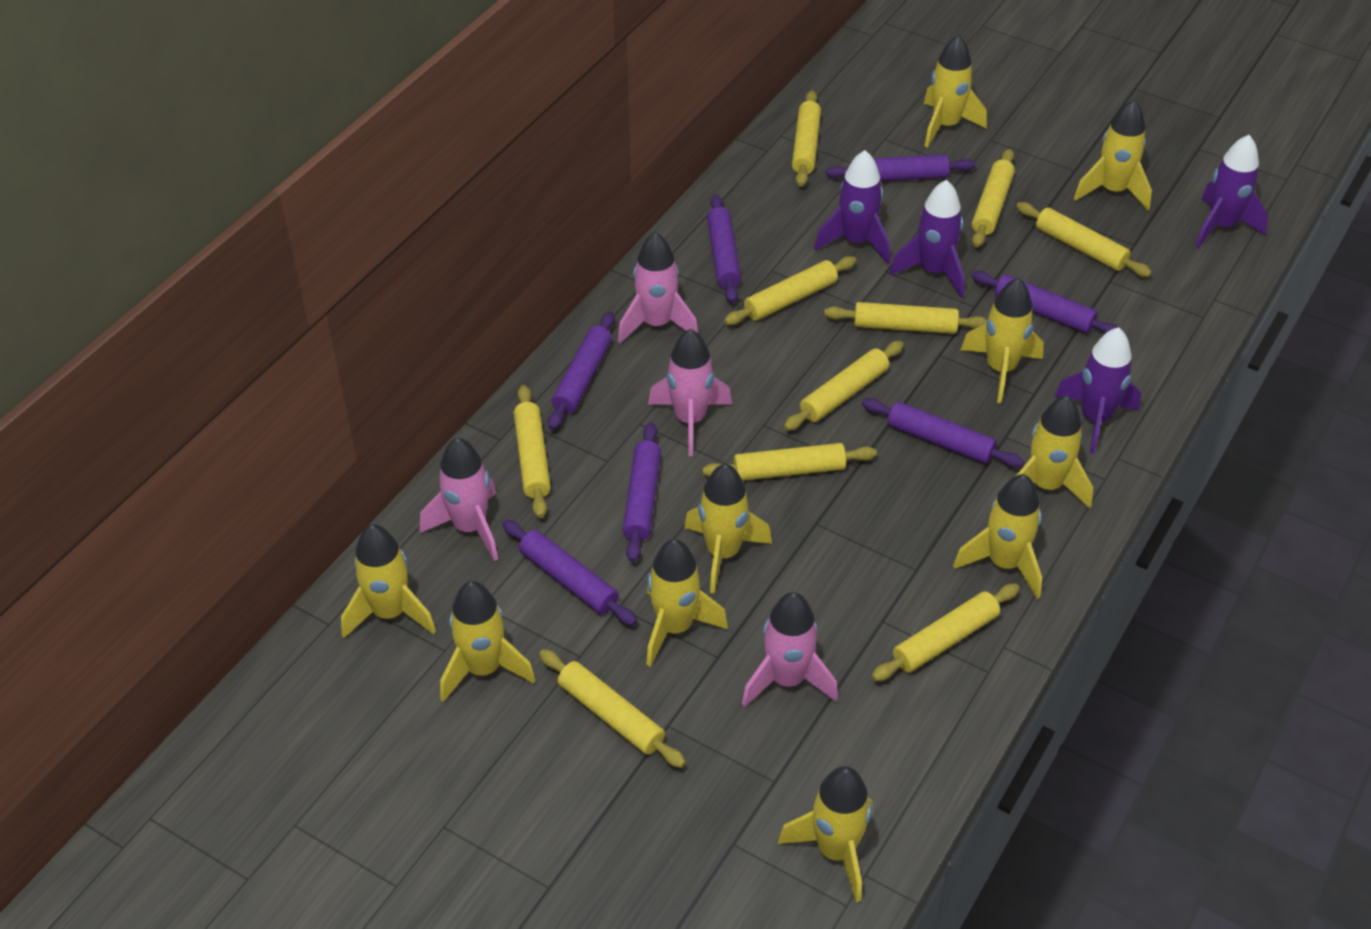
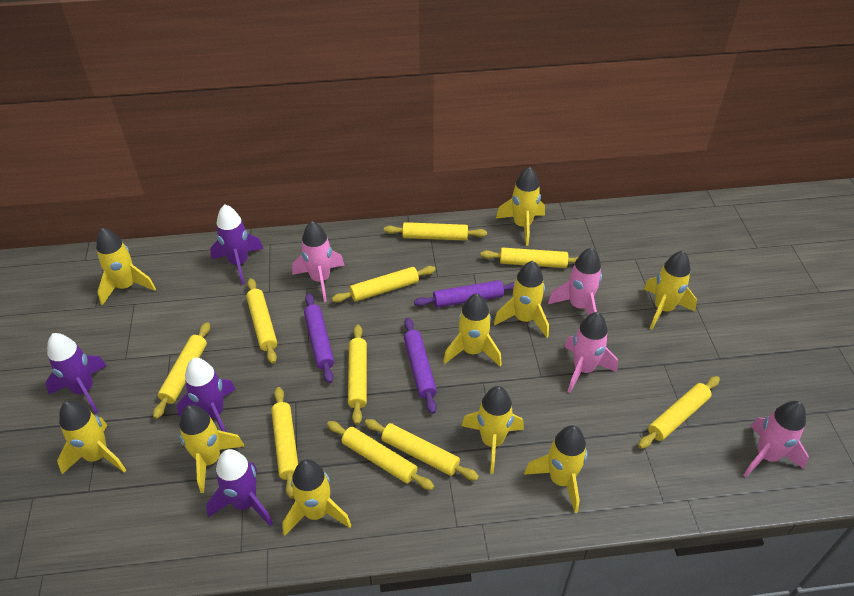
purple rolling pin: [502,520,637,626] [548,312,615,430] [622,423,661,562] [707,194,741,303] [826,154,976,181] [862,398,1024,468] [971,271,1118,334] = 7 -> [304,293,334,383] [404,318,437,414] [414,280,514,308] = 3

